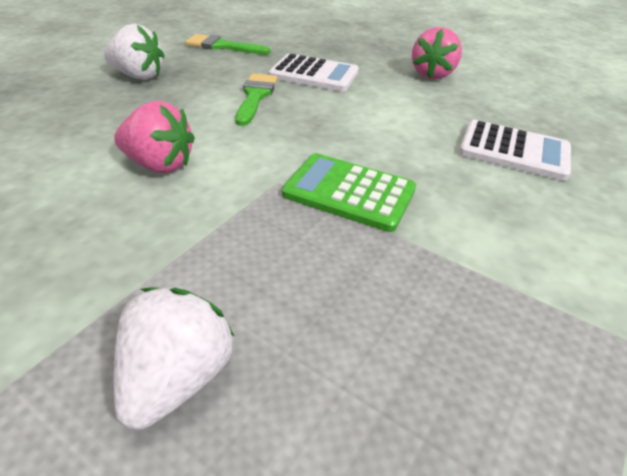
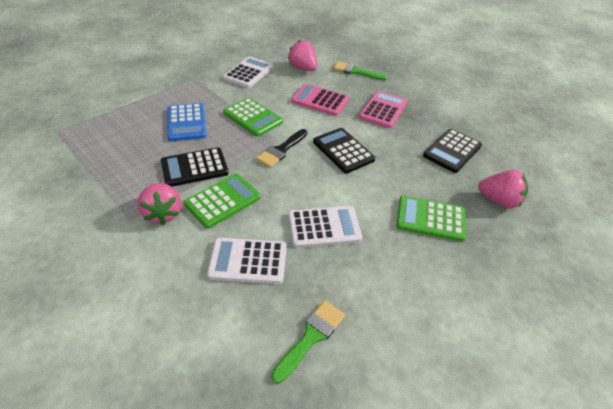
black brush: none = 0 -> [256,129,307,168] = 1
black calculator: none = 0 -> [161,147,229,187] [313,128,375,173] [423,129,482,173] = 3
blue calculator: none = 0 -> [167,103,207,141] = 1
green calculator: [282,153,416,232] = 1 -> [184,174,261,229] [223,97,283,137] [396,196,466,242] = 3
pink calculator: none = 0 -> [291,84,349,116] [359,91,407,128] = 2
pink strawberry: [114,101,195,173] [412,27,462,79] = 2 -> [137,183,182,225] [288,40,317,71] [478,170,528,209] = 3
white calculator: [269,54,359,91] [459,120,571,181] = 2 -> [207,237,287,284] [223,57,273,88] [288,206,362,248] = 3
white strawberry: [104,24,165,80] [114,287,235,430] = 2 -> none = 0

